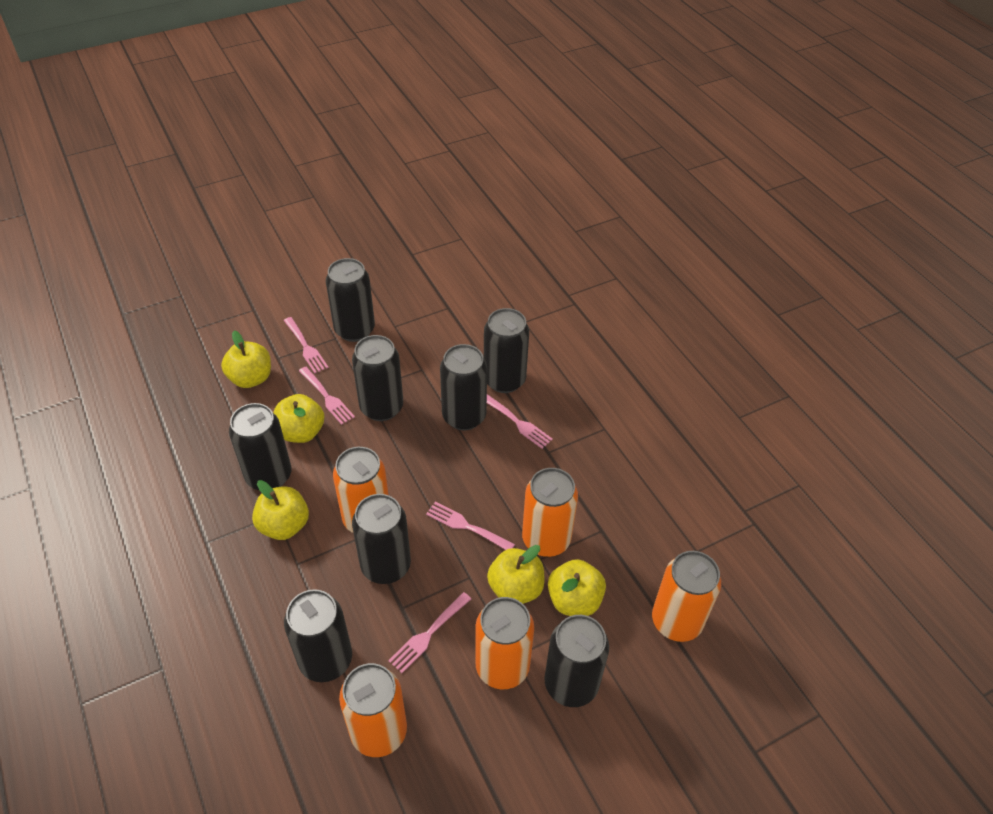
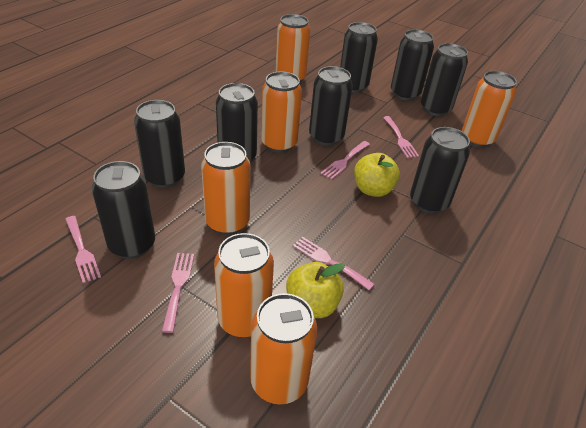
orange can: [333,447,388,533] [339,663,407,757] [475,597,534,690] [522,468,578,557] [652,551,721,642] = 5 -> [201,142,250,235] [214,233,274,338] [250,293,317,404] [261,71,302,153] [275,14,310,83] [462,71,517,148] = 6
yellow apple: [221,331,271,388] [252,480,309,540] [273,394,325,443] [487,545,544,604] [548,559,606,616] = 5 -> [286,262,345,318] [354,153,400,197] = 2

